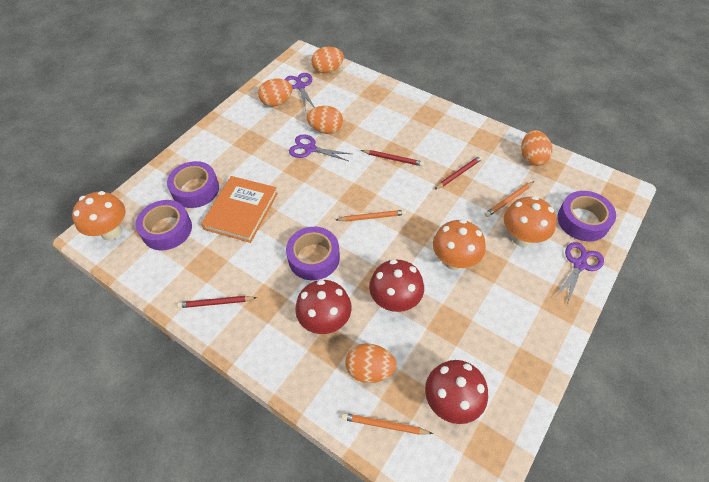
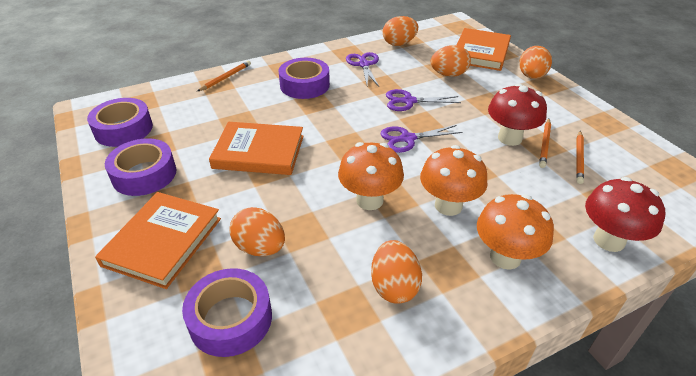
orange book: [201,176,278,243] = 1 -> [95,192,221,289] [209,122,304,175] [457,28,511,71] = 3
red mushroom: [295,280,352,334] [369,259,424,312] [425,360,488,424] = 3 -> [488,84,547,146] [585,177,665,252] = 2
red pencil: [177,296,257,308] [361,150,424,166] [434,155,483,190] = 3 -> none = 0

